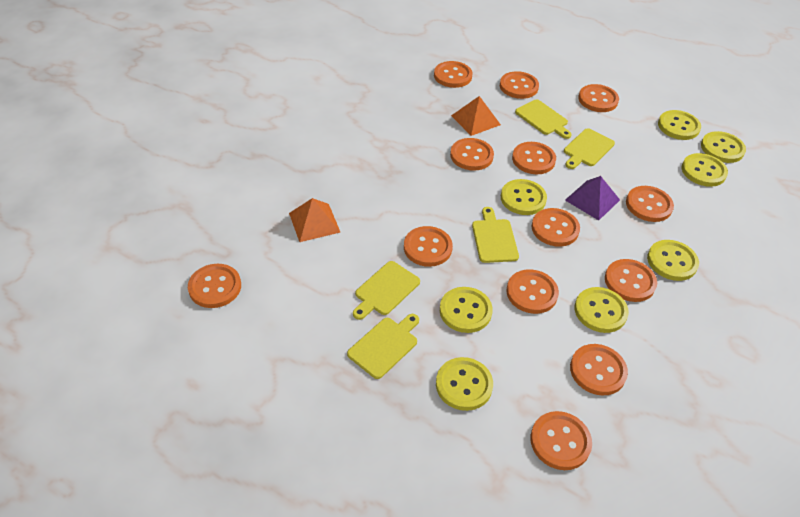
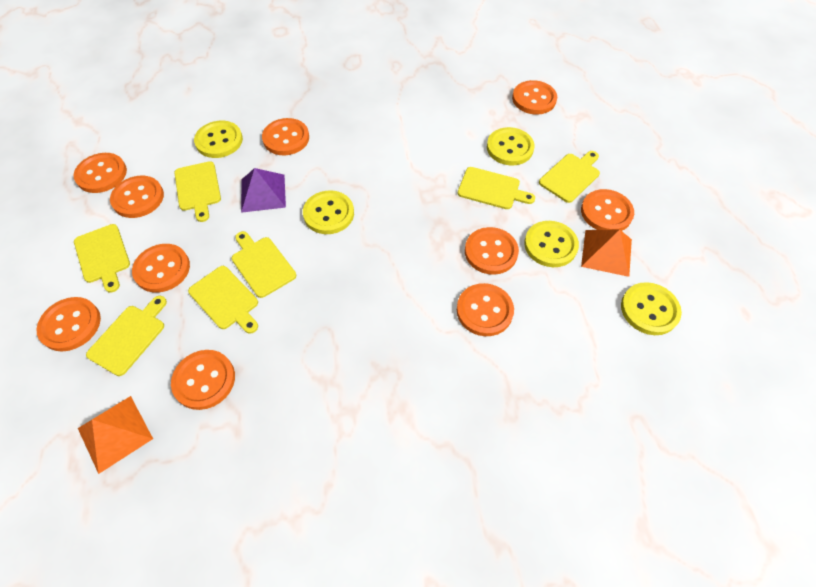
orange button: [188,264,241,308] [404,226,453,267] [434,61,472,88] [450,138,494,171] [500,71,539,99] [506,269,559,314] [512,142,556,174] [531,411,592,470] [532,208,580,247] [570,344,628,396] [578,84,619,112] [605,259,657,302] [626,186,674,222] = 13 -> [37,297,101,352] [74,153,127,193] [110,176,164,218] [132,244,190,292] [171,350,235,410] [262,118,309,155] [457,283,514,336] [465,227,519,275] [512,80,557,115] [581,189,634,231] = 10
yellow button: [436,357,493,411] [440,287,493,333] [501,179,547,215] [575,287,629,333] [647,240,699,281] [658,110,701,140] [682,153,728,187] [701,131,746,163] = 8 -> [194,121,243,158] [303,190,354,234] [487,127,535,165] [524,221,579,267] [621,282,682,335] = 5
yellow cutting board: [347,314,419,379] [353,261,420,320] [472,207,519,263] [515,99,572,139] [564,128,615,169] = 5 -> [74,224,130,293] [86,296,167,376] [174,161,221,222] [188,266,258,334] [231,231,296,298] [458,167,535,209] [539,151,600,203] = 7

